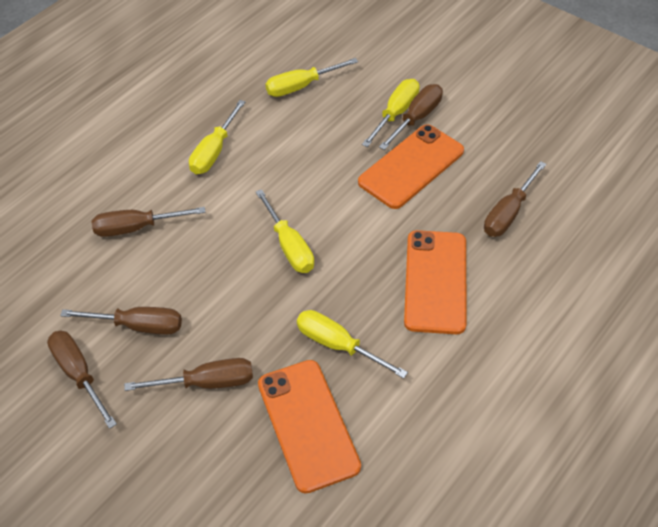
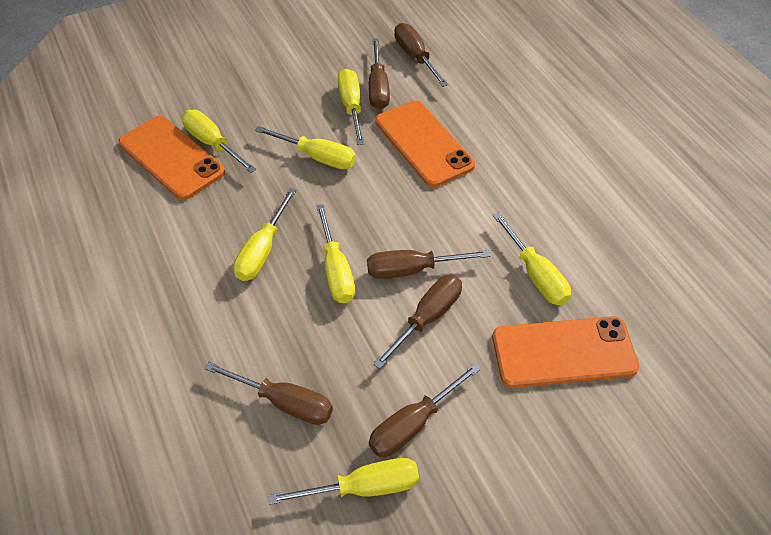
yellow screwdriver: [189,100,245,174] [256,189,314,273] [265,58,358,97] [297,310,408,378] [362,79,420,147] = 5 -> [182,110,256,173] [233,188,297,281] [255,126,356,169] [268,458,419,505] [316,204,355,303] [337,69,364,145] [493,212,571,305] = 7

